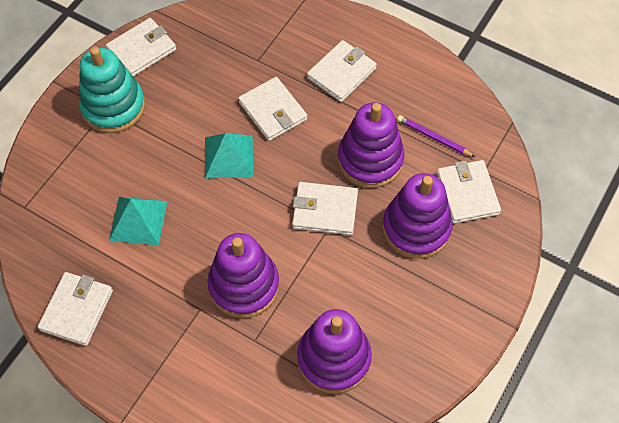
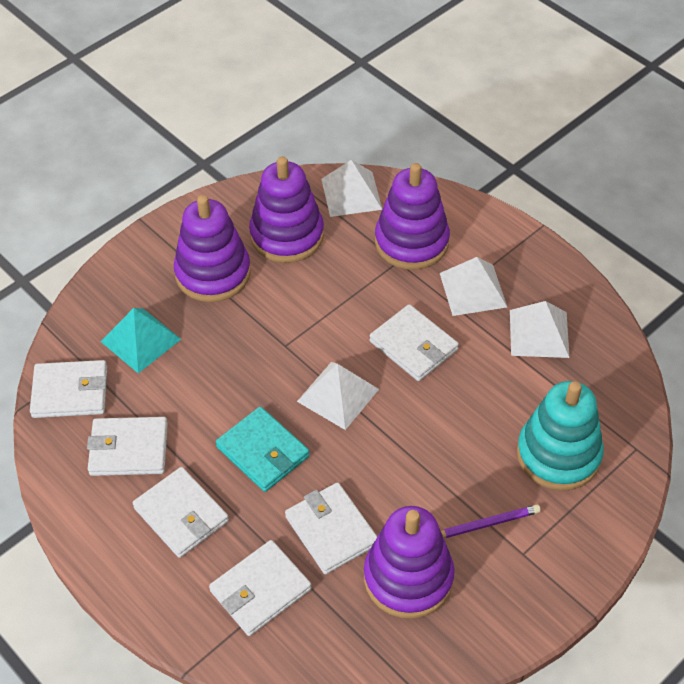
turquoise pyramid: [109,197,167,245] [205,133,253,179] = 2 -> [100,308,181,373] = 1
turquoise wallet: none = 0 -> [216,406,310,492] = 1
white pyramid: none = 0 -> [297,362,379,430] [321,160,382,217] [440,257,507,316] [510,301,570,358] = 4

